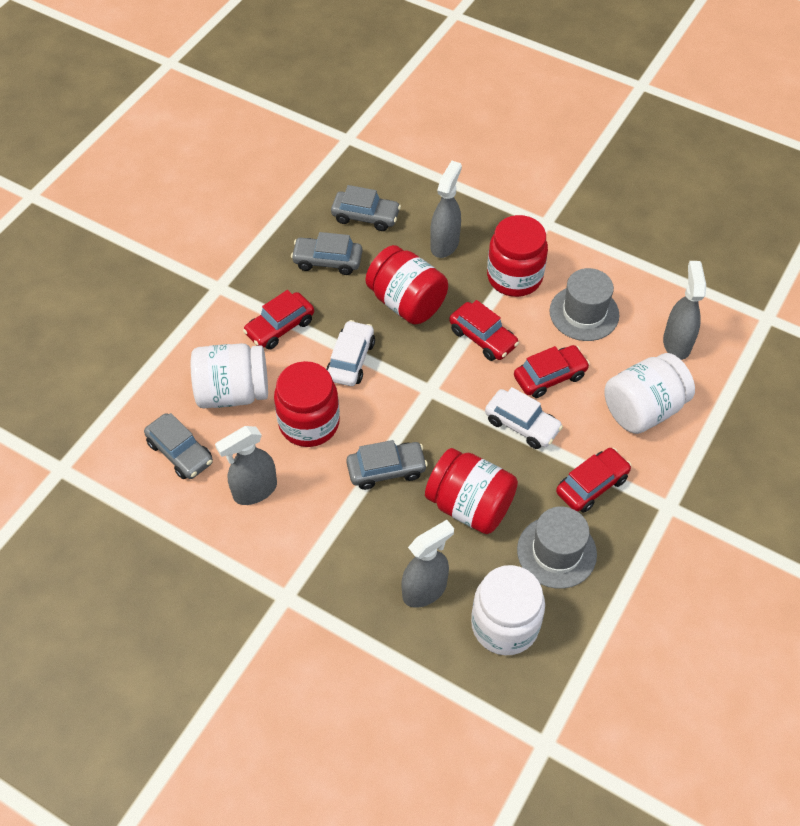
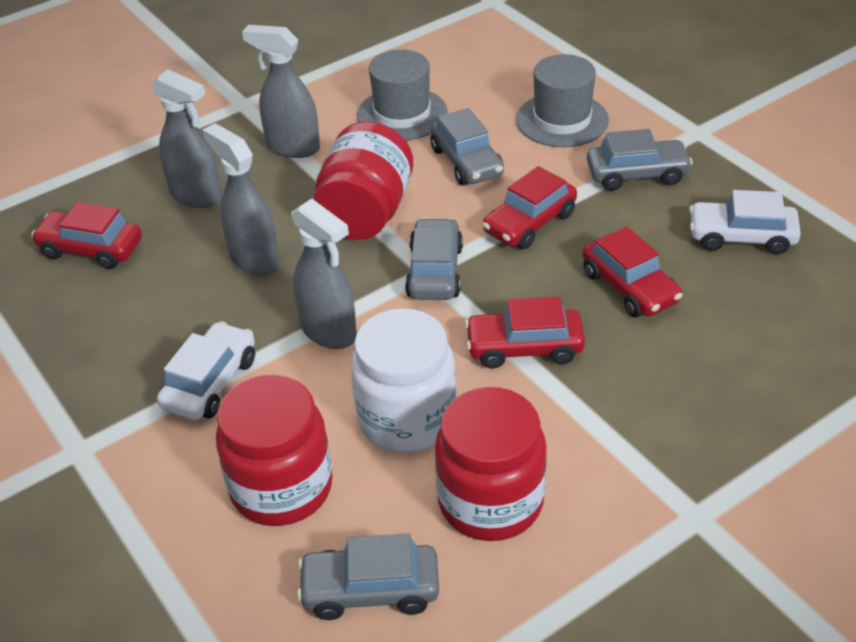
red jar: [274,361,340,447] [366,245,448,325] [425,448,518,534] [487,215,548,297] = 4 -> [216,375,333,526] [313,121,413,240] [435,387,547,541] = 3
white jar: [191,343,268,408] [471,565,545,655] [604,353,695,434] = 3 -> [351,308,457,453] = 1

